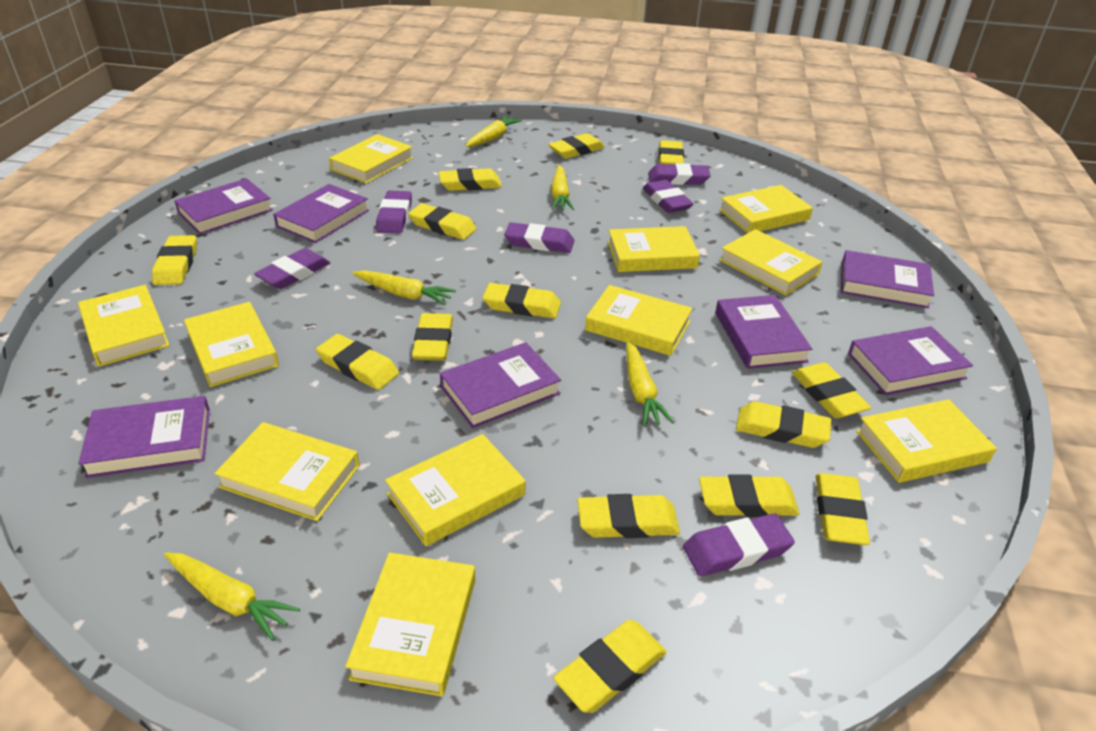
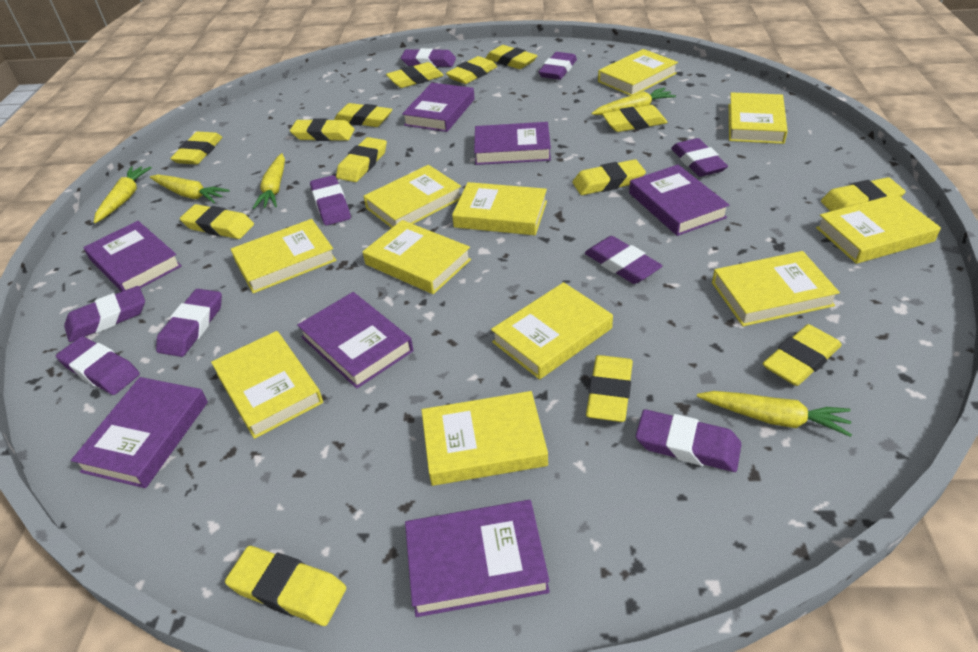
purple eraser: [254,248,330,289] [376,190,412,234] [504,222,575,253] [643,180,693,213] [648,163,711,185] [683,513,795,576] = 6 -> [56,336,140,395] [64,286,145,342] [156,289,222,357] [310,175,351,225] [401,48,456,67] [539,52,577,80] [585,236,663,284] [636,409,741,472] [671,138,728,177] = 9

